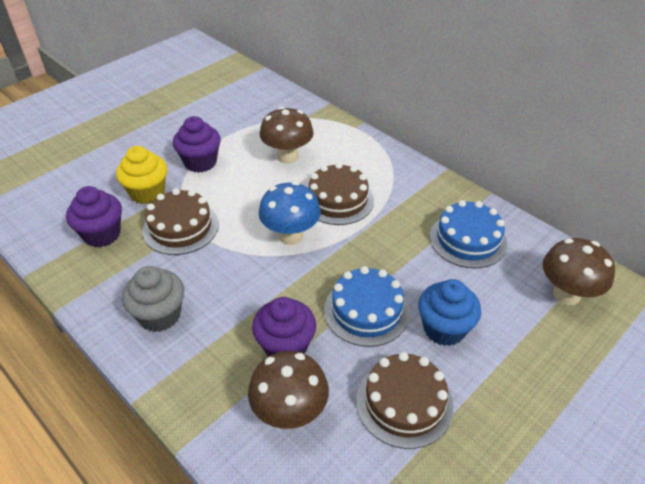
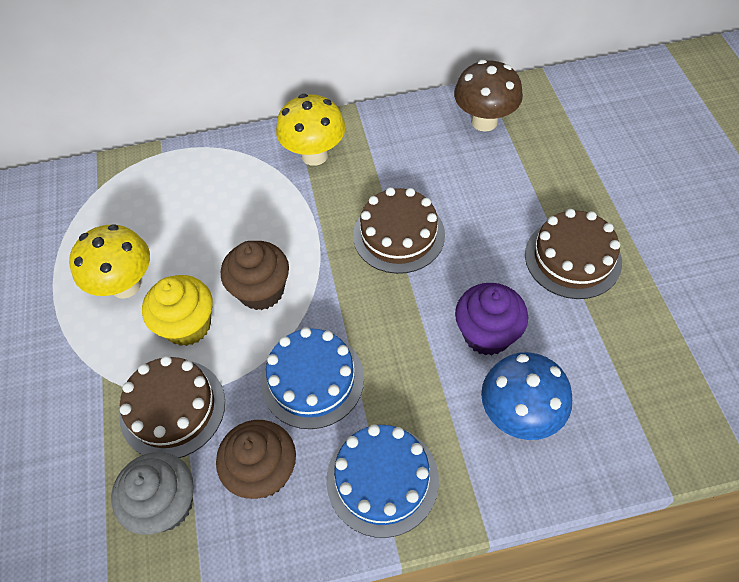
blue cupcake: [418,279,481,346] = 1 -> none = 0
brown cupcake: none = 0 -> [216,420,296,499] [221,241,289,310] = 2
brown mushroom: [248,351,329,429] [260,107,314,164] [543,238,615,305] = 3 -> [454,60,523,132] = 1
purple cupcake: [66,186,122,247] [173,116,221,173] [252,297,316,356] = 3 -> [455,283,528,356] = 1
yellow mushroom: none = 0 -> [69,224,150,299] [276,94,346,166] = 2

